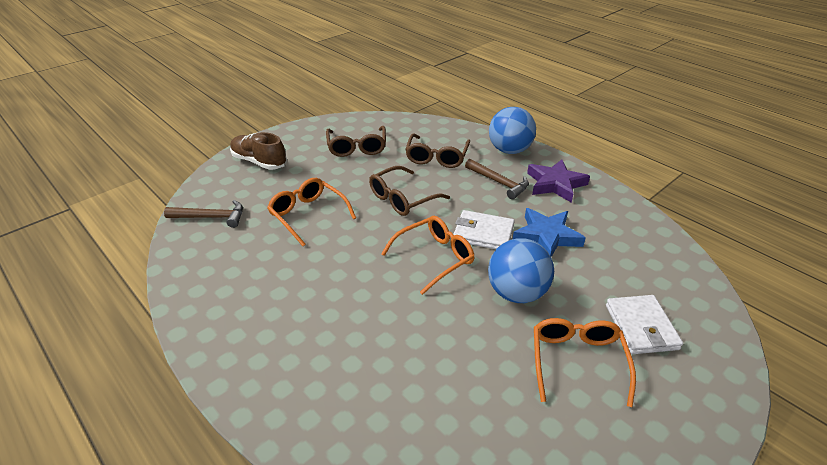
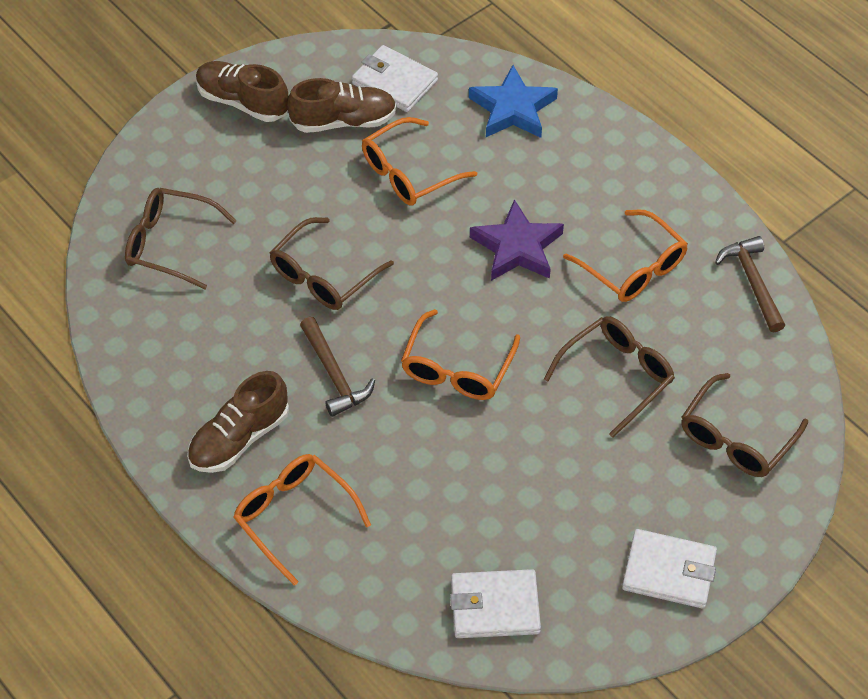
blue ball: [488,238,554,303] [489,107,536,154] = 2 -> none = 0
brown glasses: [326,126,386,157] [369,166,450,216] [405,134,470,168] = 3 -> [125,188,237,289] [269,217,394,310] [544,316,675,438] [681,373,808,477] = 4
brown shoe: [230,132,287,170] = 1 -> [187,371,289,473] [196,61,289,122] [287,78,397,133] = 3
orange glasses: [267,178,356,246] [381,216,474,295] [534,318,636,407] = 3 -> [233,454,371,586] [362,117,477,206] [401,309,520,400] [563,209,688,302] = 4
white wallet: [453,210,515,249] [606,295,683,354] = 2 -> [352,45,438,112] [450,569,541,638] [622,529,717,609] = 3

